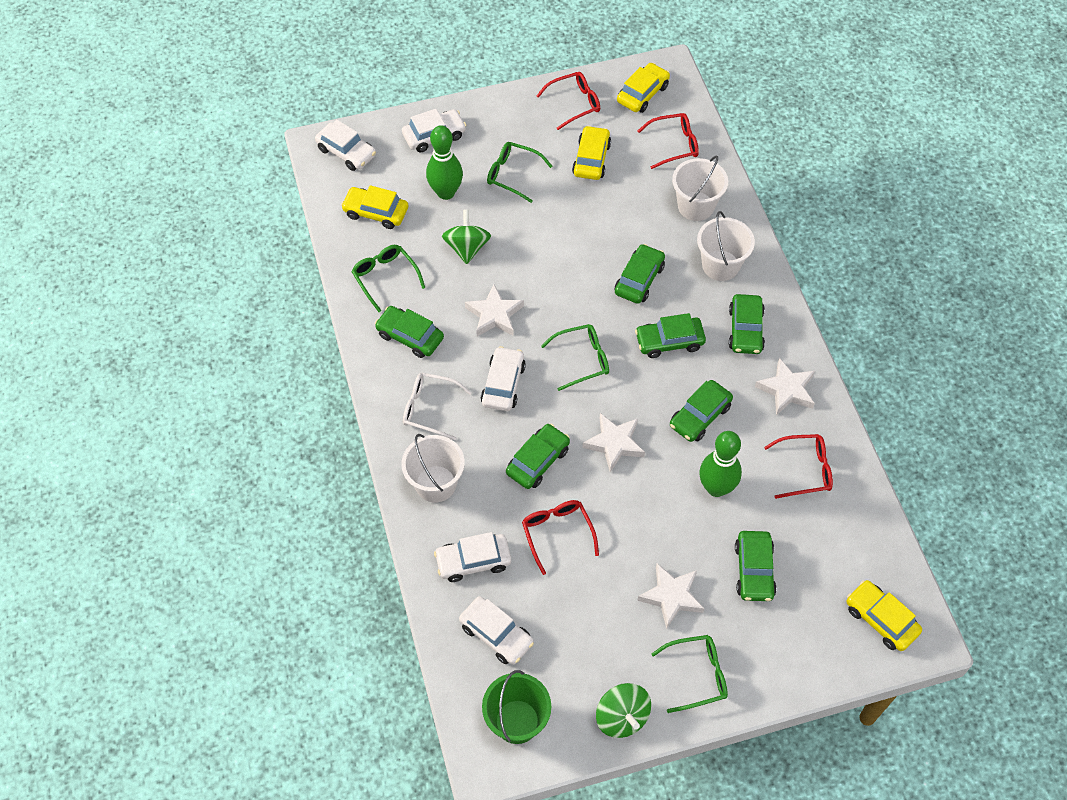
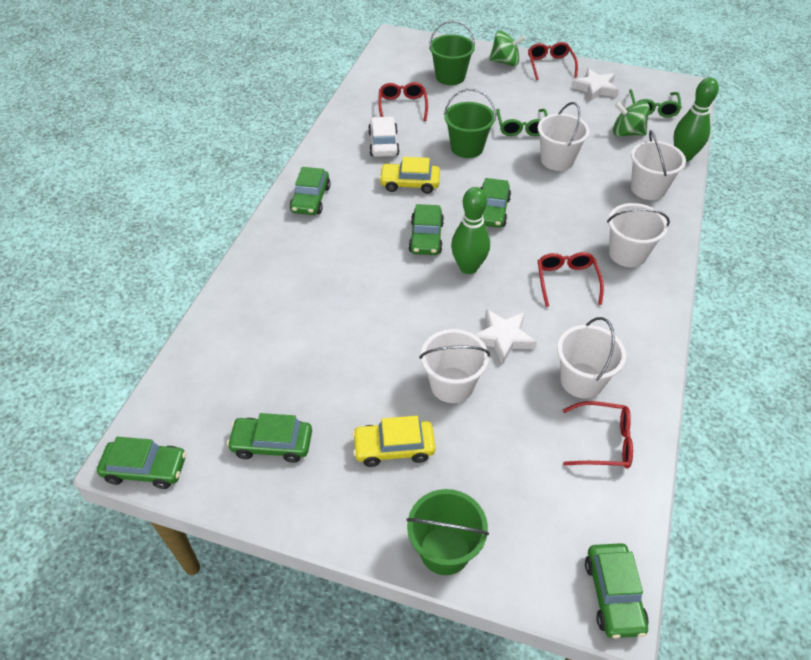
green bucket: [482,670,551,744] = 1 -> [406,489,489,575] [429,20,475,85] [444,89,496,158] = 3
green car: [375,306,444,358] [506,424,570,489] [615,244,665,304] [635,313,706,358] [670,380,733,442] [729,294,765,354] [735,531,777,601] = 7 -> [97,437,186,489] [227,413,312,463] [290,167,331,215] [408,204,444,255] [481,178,511,228] [585,543,649,639] = 6
green glasses: [352,245,425,312] [487,142,552,203] [541,324,609,391] [651,635,728,713] = 4 -> [496,109,548,136] [629,89,682,118] = 2
white bucket: [401,434,465,503] [672,156,728,221] [697,211,755,281] = 3 -> [420,329,490,403] [538,102,590,171] [557,317,626,399] [607,203,670,267] [631,130,686,200] = 5
white car: [315,120,376,171] [402,109,466,152] [434,532,511,582] [459,596,534,665] [481,346,526,411] = 5 -> [368,116,400,157] = 1
white glasses: [403,373,472,440] = 1 -> none = 0
white star: [465,284,524,336] [582,413,645,472] [637,563,704,629] [755,358,815,415] = 4 -> [475,309,537,365] [571,68,619,101] = 2
yellow car: [341,185,408,229] [572,126,611,180] [617,63,670,113] [846,580,922,651] = 4 -> [352,416,436,467] [379,157,440,194] = 2

